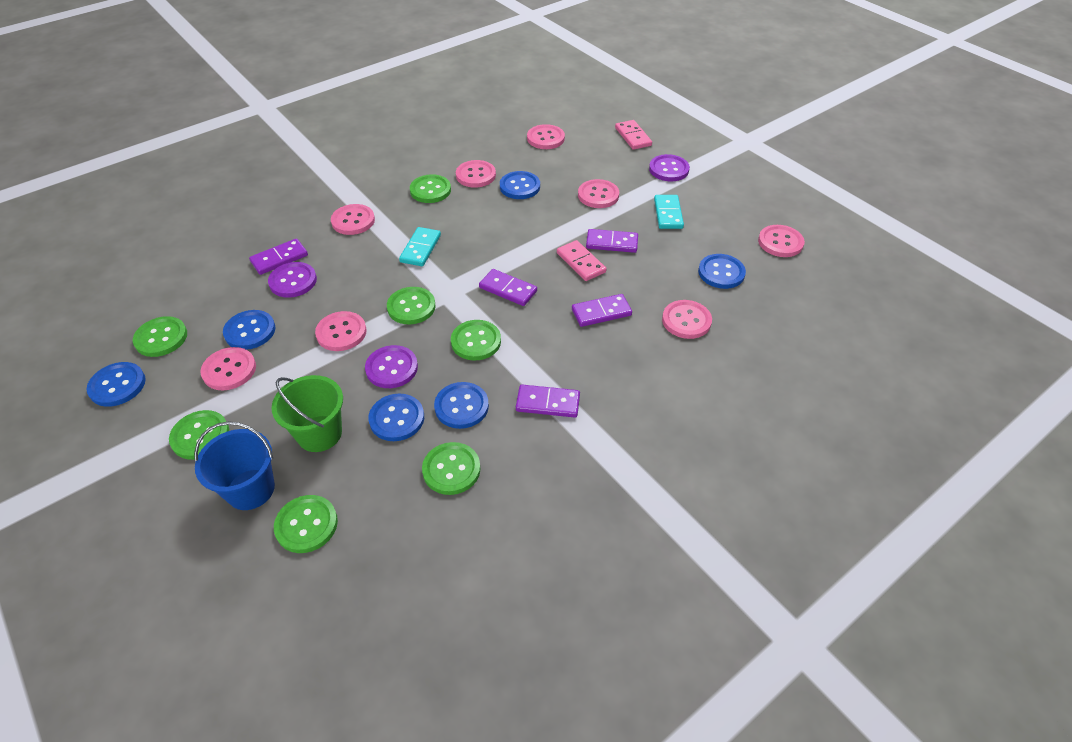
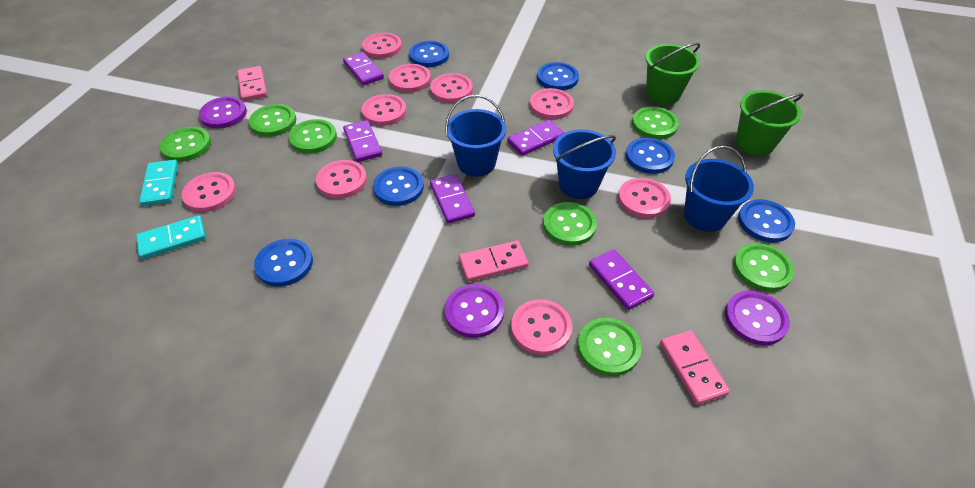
blue bucket: [194,421,275,510] = 1 -> [445,95,506,176] [553,129,616,199] [684,146,754,232] = 3
green bucket: [271,375,343,452] = 1 -> [645,43,700,104] [736,90,804,156] = 2
pink button: [200,347,256,390] [315,311,367,351] [331,204,375,235] [456,160,496,188] [527,124,565,149] [578,179,619,208] [662,300,712,339] [758,225,805,257] = 8 -> [182,172,236,212] [316,160,367,199] [361,94,407,126] [362,33,402,58] [389,64,431,92] [430,73,473,103] [511,299,573,355] [530,88,574,119] [618,178,671,218] = 9
pink domino: [557,240,607,281] [615,120,652,150] = 2 -> [237,66,267,101] [459,240,528,282] [660,330,730,405] = 3

